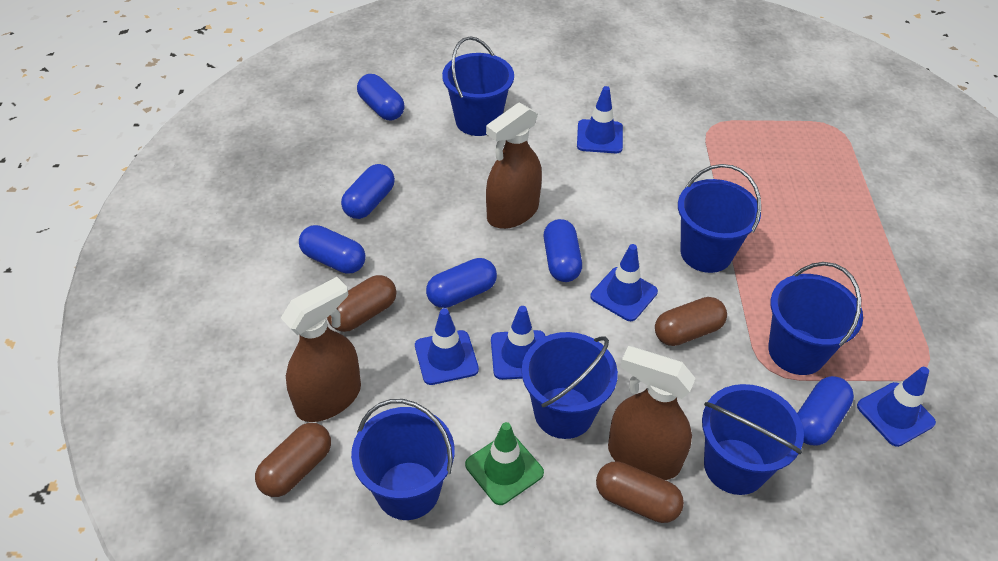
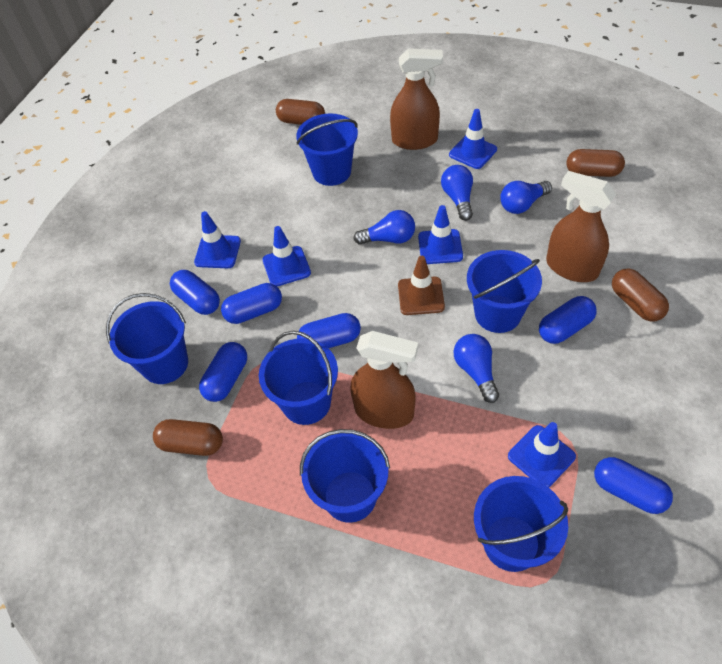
blue light bulb: none = 0 -> [354,210,415,245] [441,165,473,221] [454,334,499,403] [500,181,552,214] = 4
brown traffic cone: none = 0 -> [398,256,445,315] = 1
green traffic cone: [465,422,544,505] = 1 -> none = 0

